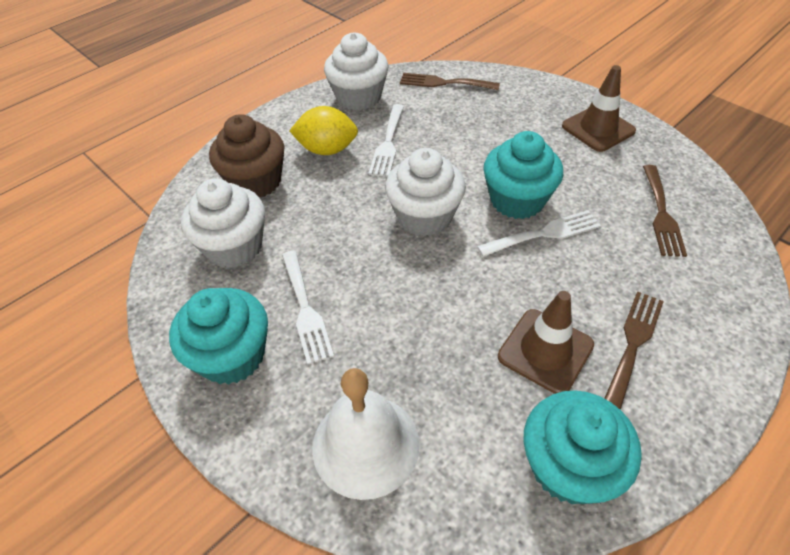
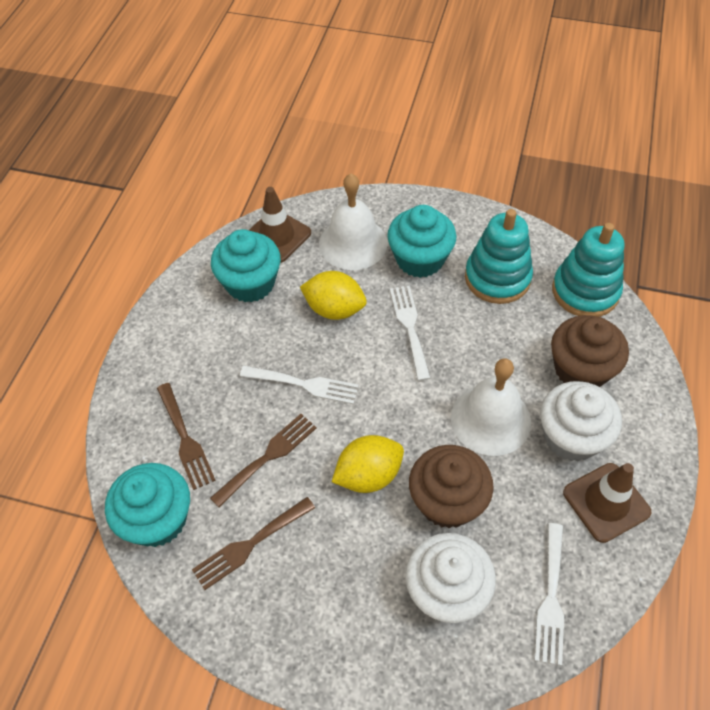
brown cupcake: [209,114,285,198] = 1 -> [409,445,494,528] [551,315,629,387] = 2
turquoise stacking toy: none = 0 -> [465,209,533,304] [552,223,624,317] = 2
white bell: [312,368,420,500] = 1 -> [319,173,388,270] [451,359,531,456] = 2
white cupcake: [181,179,265,268] [324,33,389,111] [385,148,466,236] = 3 -> [405,533,496,623] [540,381,622,461] = 2
yellow lemon: [289,106,358,155] = 1 -> [300,271,367,320] [332,435,404,493] = 2

